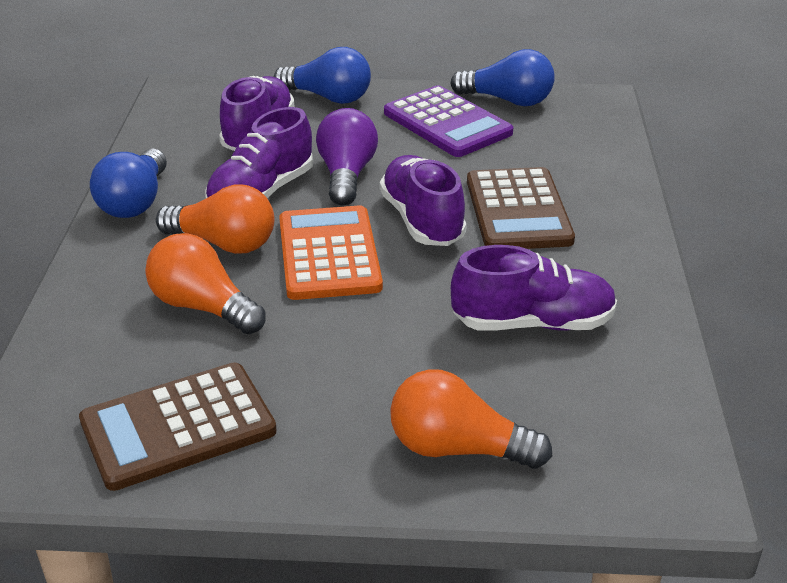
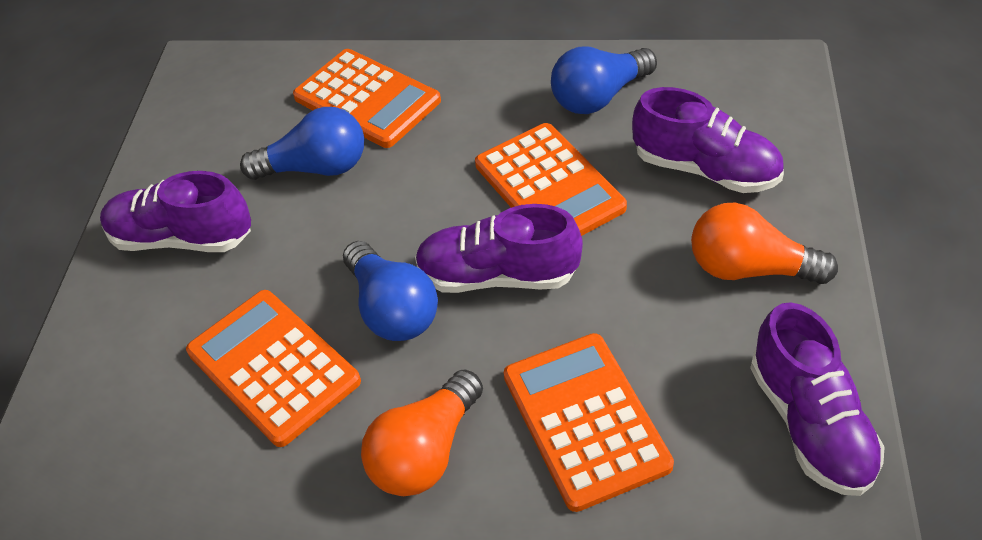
brown calculator: [79,362,277,491] [467,167,575,249] = 2 -> none = 0
orange calculator: [279,206,383,300] = 1 -> [186,290,361,447] [293,49,441,148] [475,123,627,236] [504,333,674,512] = 4
orange light bulb: [145,233,266,334] [156,184,274,254] [390,369,552,469] = 3 -> [361,370,483,496] [691,203,838,284] = 2
purple calculator: [384,85,513,157] = 1 -> none = 0
purple light bulb: [316,108,378,206] = 1 -> none = 0

